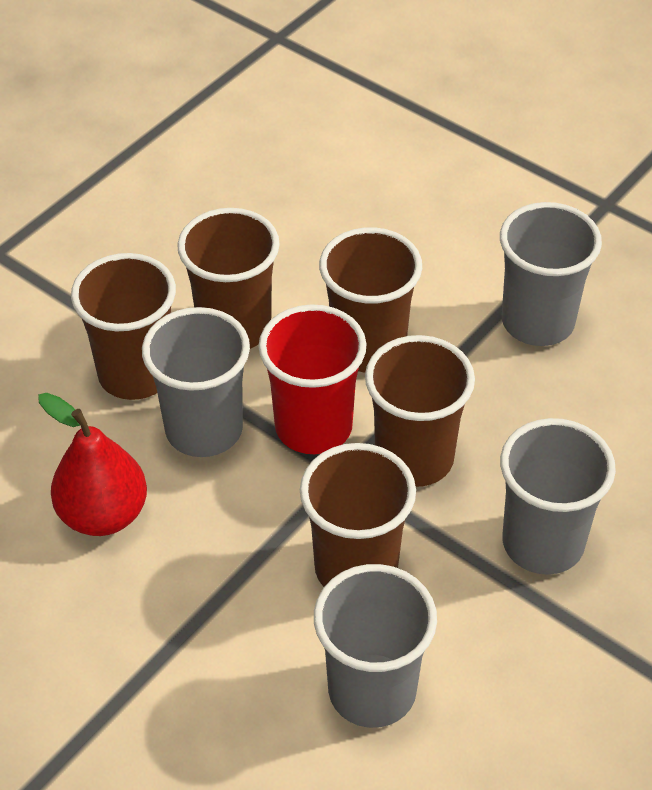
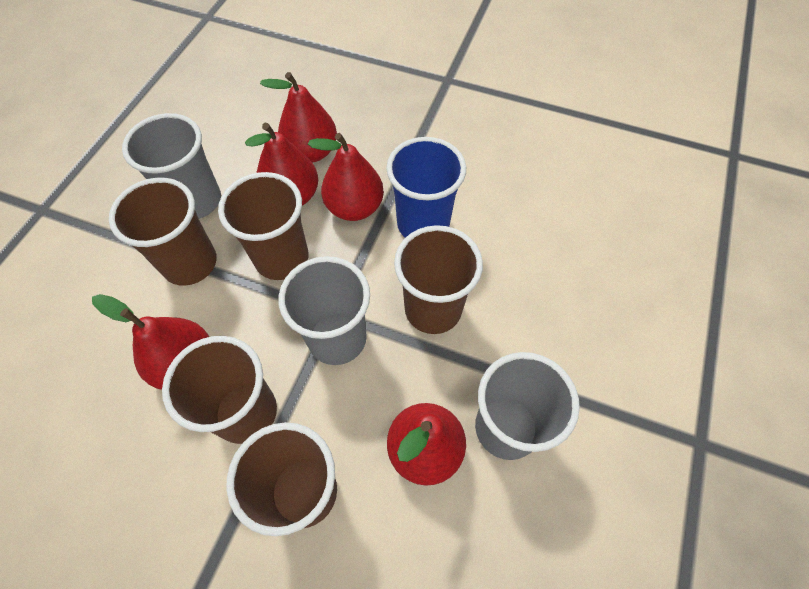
blue cup: none = 0 -> [386,137,466,238] = 1
grey cup: [142,307,250,457] [314,564,437,728] [500,202,602,346] [500,418,616,575] = 4 -> [122,113,221,219] [278,256,370,365] [475,352,580,460] = 3
red cup: [258,304,367,454] = 1 -> none = 0
red pear: [38,393,147,536] = 1 -> [92,294,209,390] [245,123,318,206] [260,72,337,163] [308,133,384,221] [387,403,466,485] = 5

